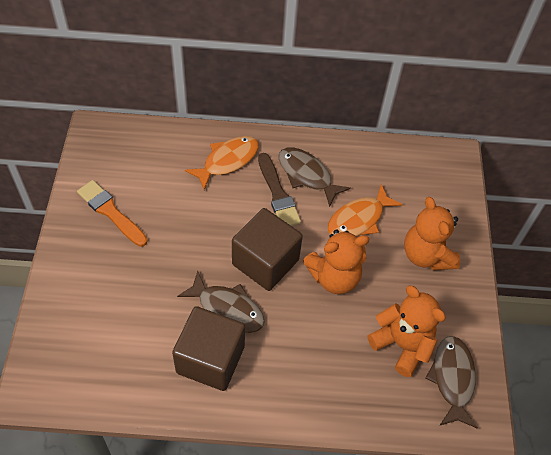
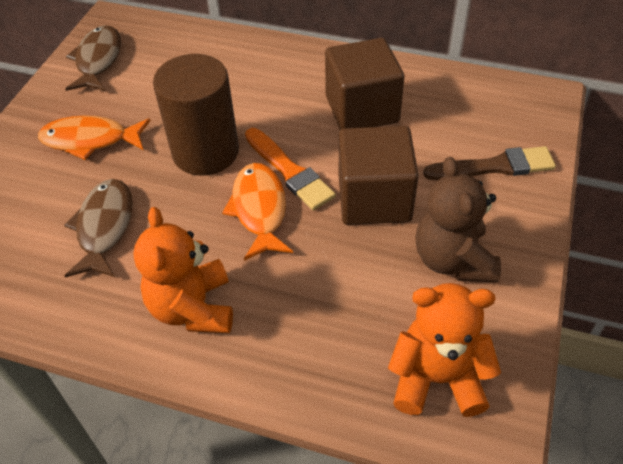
brown cylinder: none = 0 -> [153,54,239,176] = 1
brown fish: [177,271,265,333] [279,147,351,207] [425,336,478,428] = 3 -> [64,179,133,278] [65,25,121,91] = 2
brown teddy bear: none = 0 -> [416,157,501,282] = 1
orange teddy bear: [303,229,369,294] [368,285,446,377] [404,197,460,270] = 3 -> [133,207,233,333] [388,283,501,417] = 2

